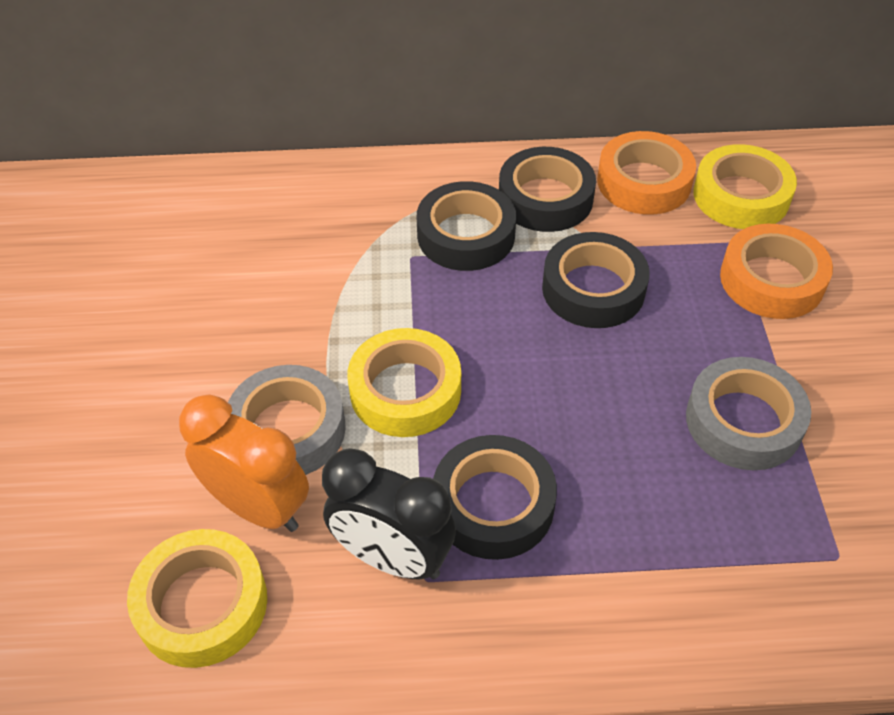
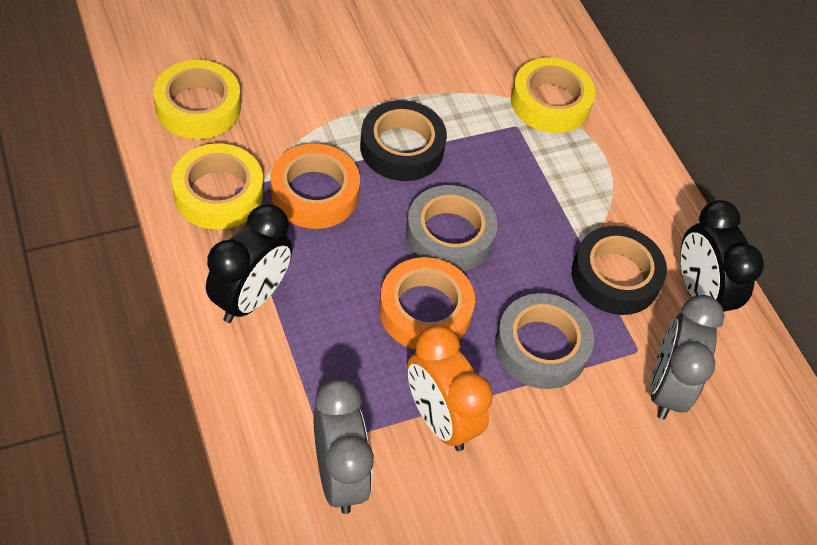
black clock: [322,448,456,579] = 1 -> [206,204,292,323] [680,200,764,312] = 2
black tape: [417,181,516,271] [433,435,557,560] [499,147,596,232] [542,232,650,328] = 4 -> [360,100,447,181] [572,226,667,315] = 2
grey clock: none = 0 -> [313,379,374,514] [650,295,725,420] = 2

